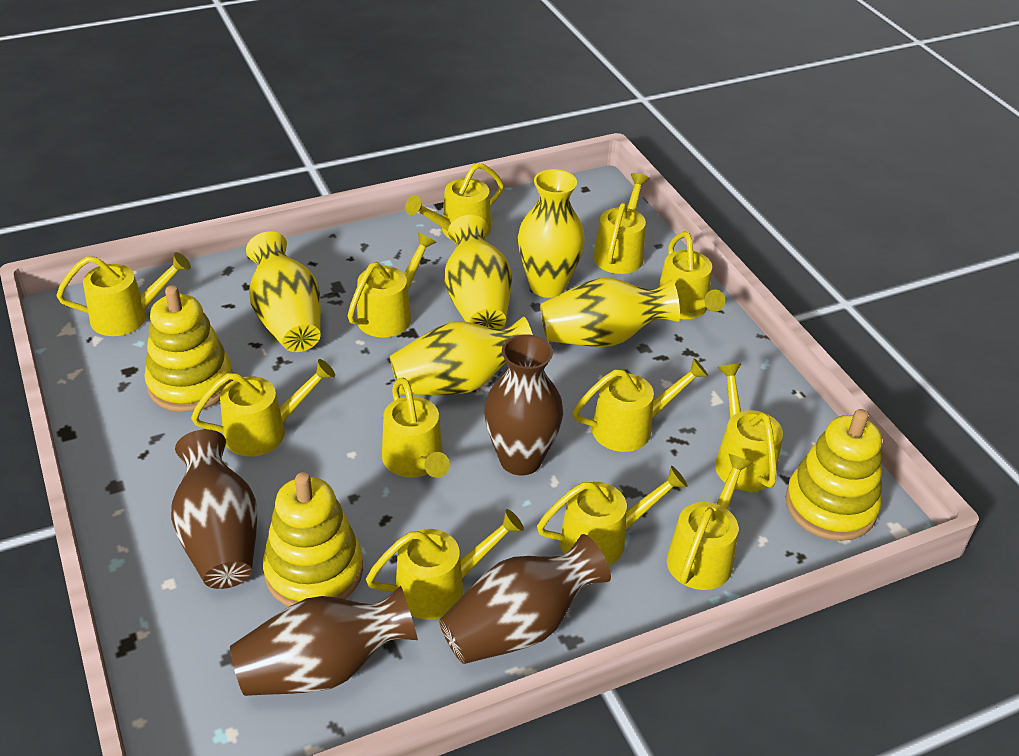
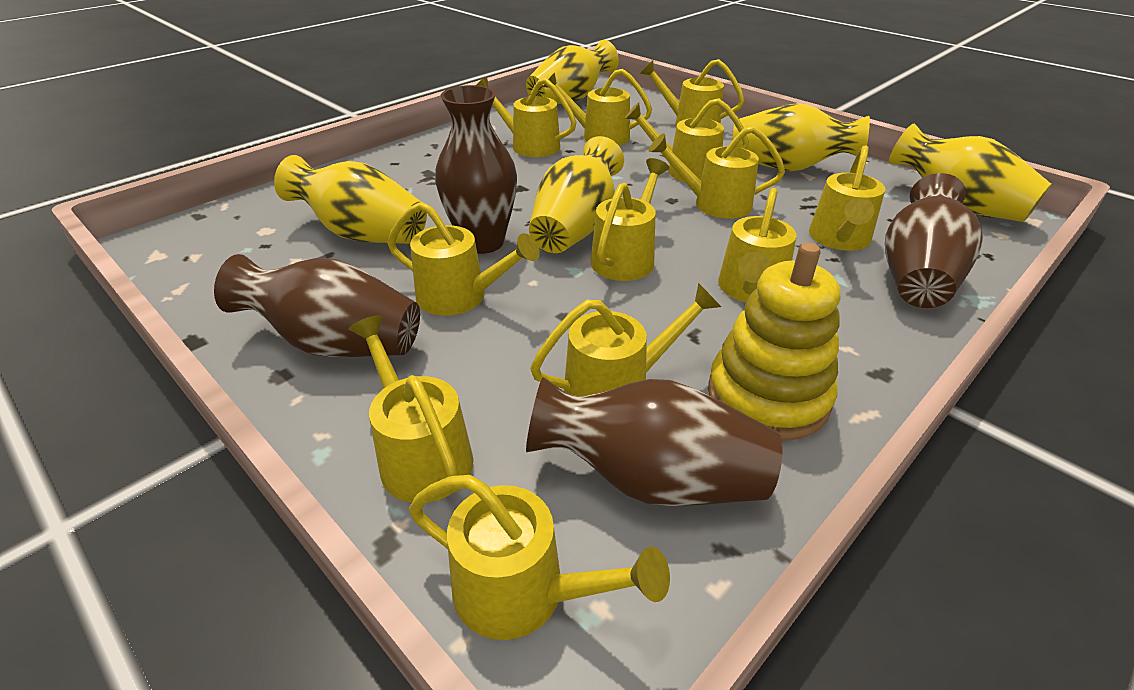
yellow stacking toy: [144,285,233,412] [263,472,363,607] [785,409,882,541] = 3 -> [708,243,840,440] = 1

